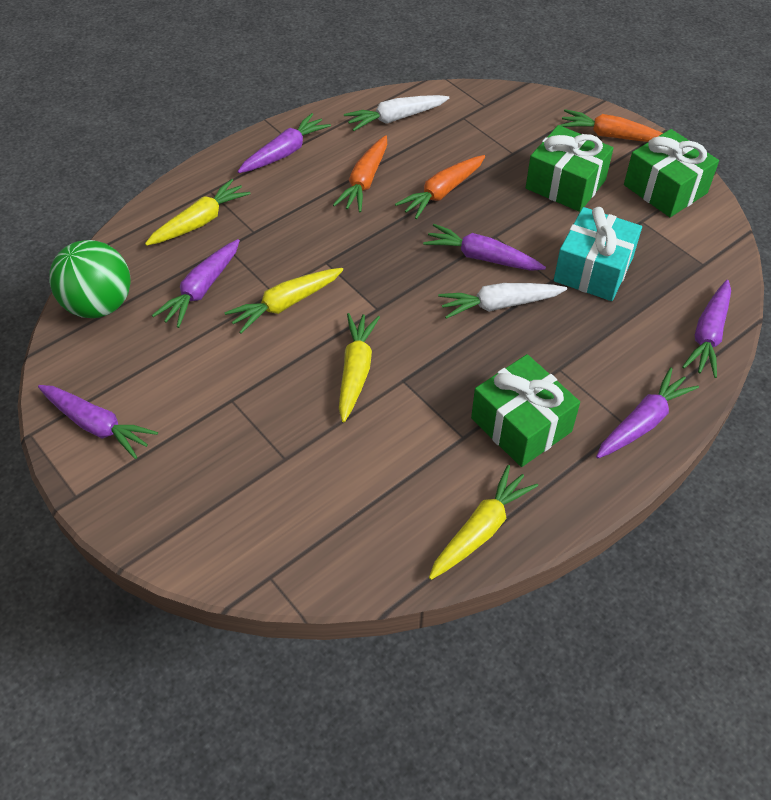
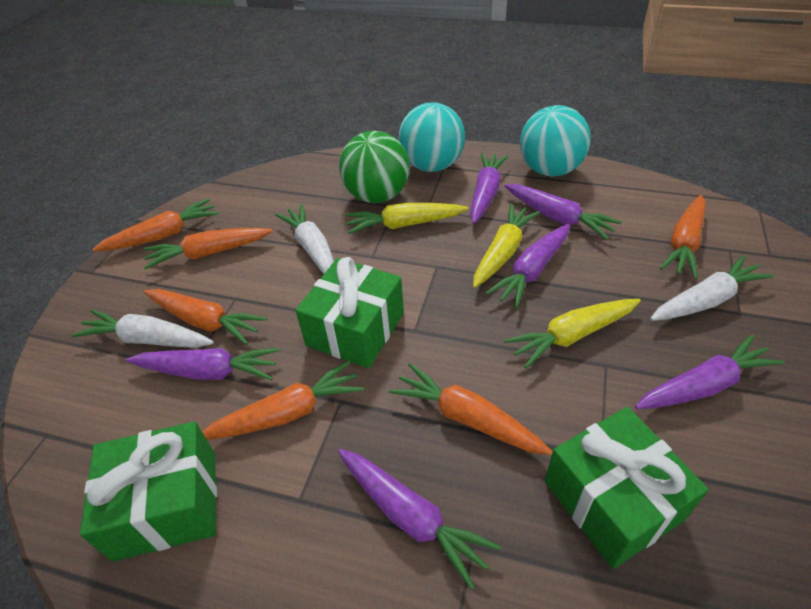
orange carrot: [333,135,387,212] [395,155,485,219] [560,109,663,142] = 3 -> [93,198,219,251] [144,228,273,269] [144,289,267,345] [202,360,364,440] [389,363,553,455] [660,195,706,279] = 6
turquoise ball: none = 0 -> [399,102,465,172] [520,105,591,176] = 2
turquoise gift: [554,207,642,301] = 1 -> none = 0
white carrot: [344,95,449,131] [438,283,567,319] = 2 -> [71,310,214,348] [275,204,334,274] [650,255,774,321] = 3
yellow carrot: [145,179,251,246] [224,268,343,334] [339,313,380,423] [429,465,538,580] = 4 -> [345,203,468,234] [473,204,540,288] [504,299,641,368] = 3

